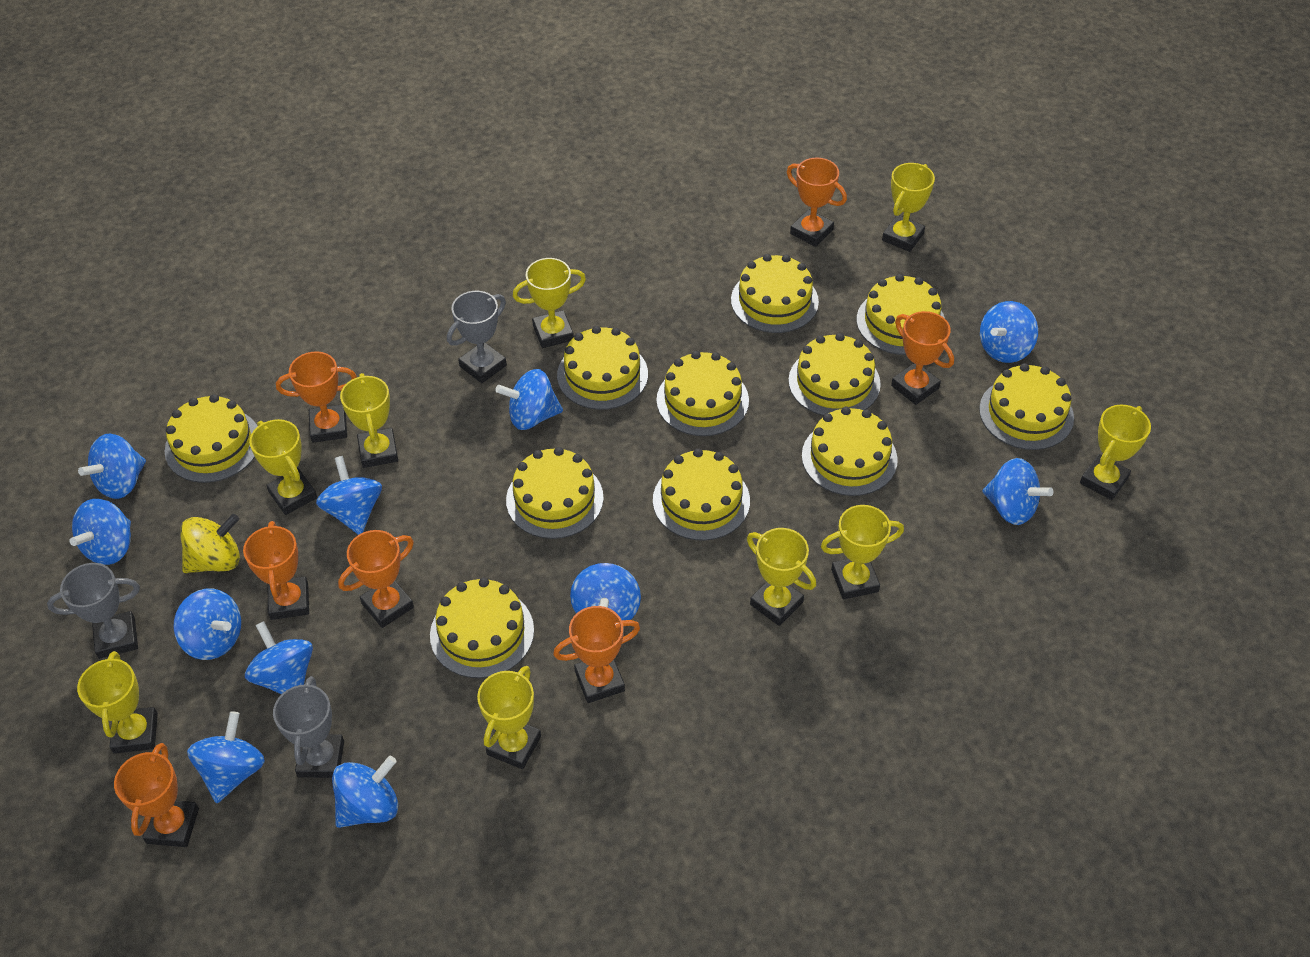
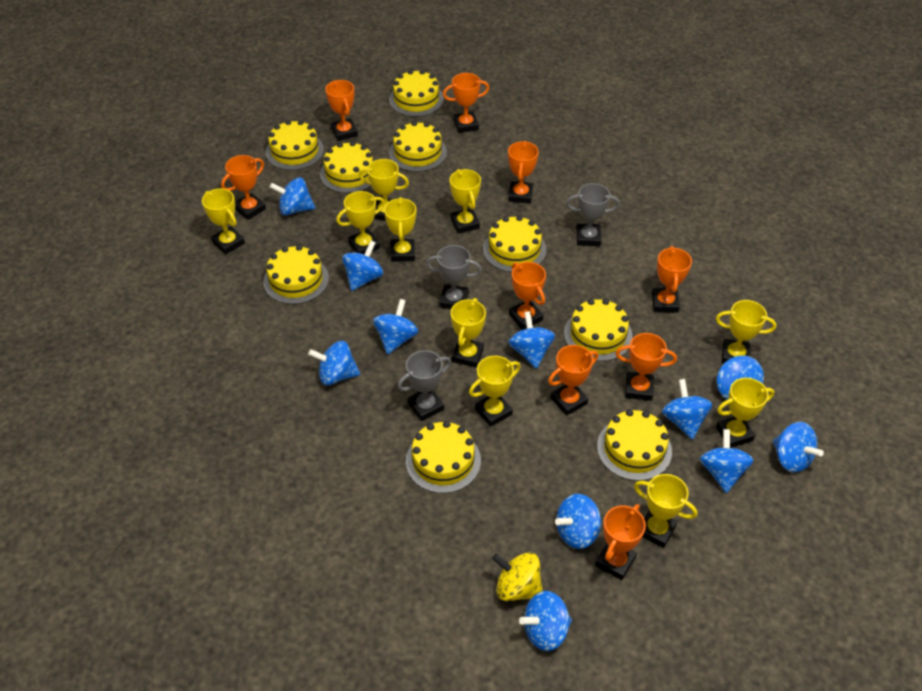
orange trophy: [114,743,199,847] [243,521,309,620] [276,351,357,443] [338,530,414,628] [553,606,640,703] [787,158,847,247] [891,311,954,405] = 7 -> [221,155,266,220] [325,80,358,141] [443,73,490,133] [508,141,539,204] [509,262,546,330] [548,345,598,416] [595,504,646,580] [615,333,677,401] [652,246,692,313] = 9
yellow cake: [165,394,258,483] [430,578,534,678] [506,447,604,539] [557,326,648,410] [653,448,750,541] [656,351,749,436] [731,254,819,333] [789,333,881,416] [802,407,898,496] [857,274,945,355] [979,363,1074,450] = 11 -> [263,245,329,304] [266,120,324,170] [320,141,373,193] [389,70,444,117] [389,121,447,172] [406,421,481,493] [483,215,546,272] [564,299,633,361] [597,409,672,481] = 9
yellow trophy: [77,651,158,754] [249,419,317,515] [340,373,398,468] [477,666,541,769] [513,258,586,348] [747,528,816,626] [821,505,904,599] [882,163,935,252] [1080,405,1151,500] = 9 -> [202,188,245,254] [336,191,385,255] [359,159,409,221] [384,197,416,262] [450,169,481,234] [451,298,486,368] [469,356,521,427] [634,474,697,548] [716,300,777,364] [716,378,775,448] = 10

